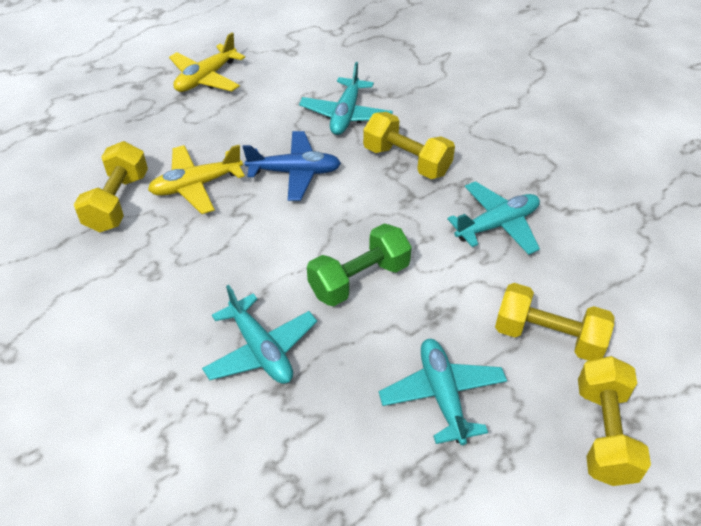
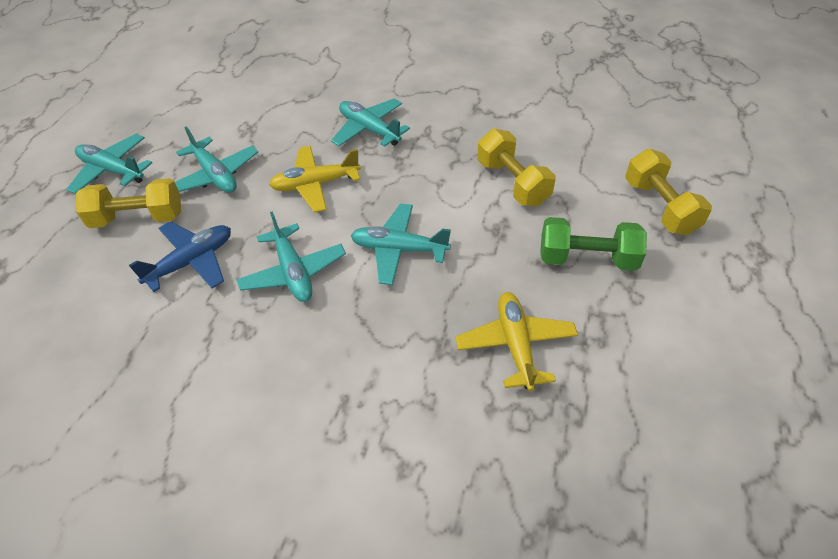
turquoise plane: [202,285,317,384] [299,62,393,135] [379,339,507,445] [447,181,540,255] = 4 -> [66,134,152,194] [175,127,258,193] [236,211,346,302] [331,99,410,147] [351,203,451,285] = 5
yellow dumbbell: [74,141,148,232] [363,112,455,179] [495,283,614,361] [578,356,651,486] = 4 -> [76,178,181,228] [477,129,555,206] [625,149,712,235] = 3

